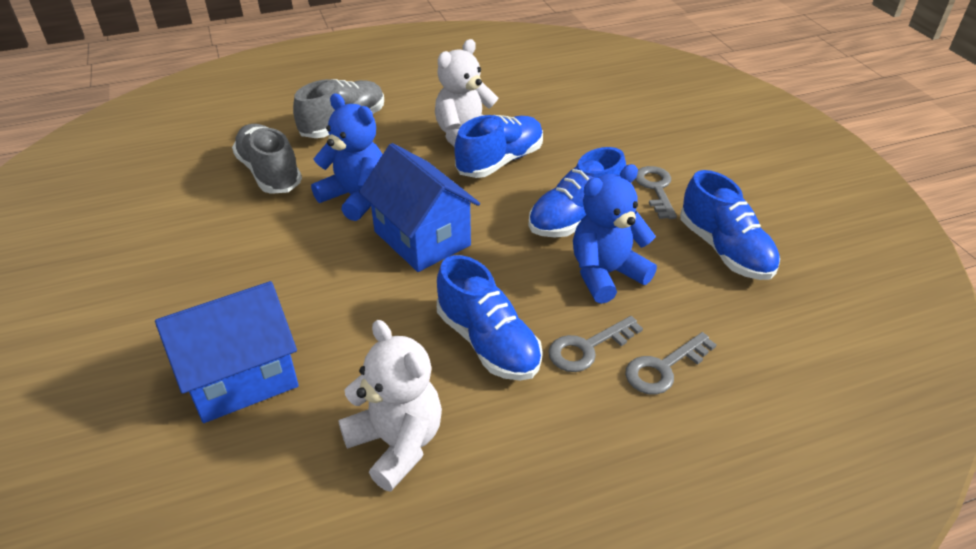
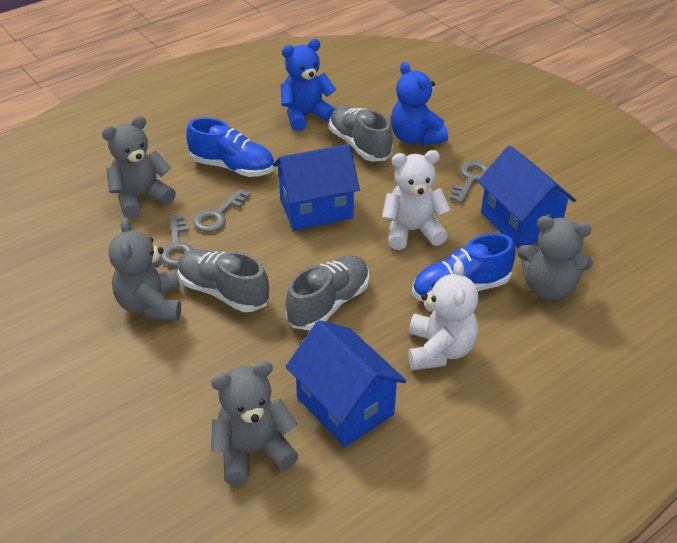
blue house: [155,281,299,423] [359,143,480,272] = 2 -> [273,144,360,231] [286,320,407,447] [478,146,576,249] = 3
blue shoe: [437,255,543,381] [454,115,543,178] [528,147,626,238] [680,170,780,280] = 4 -> [186,117,275,177] [412,233,515,302] = 2
grey shoe: [232,124,302,194] [293,79,384,138] = 2 -> [178,249,269,312] [285,255,369,330] [329,105,393,162] = 3
grey teddy bear: none = 0 -> [102,116,176,219] [109,218,181,321] [211,361,299,485] [517,216,593,300] = 4

